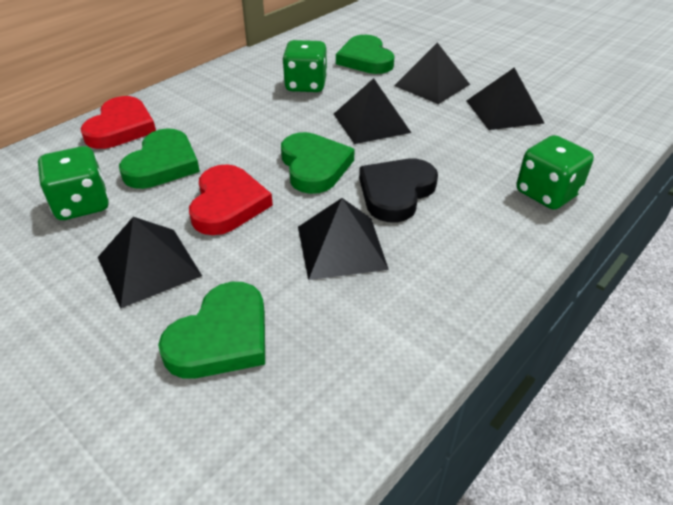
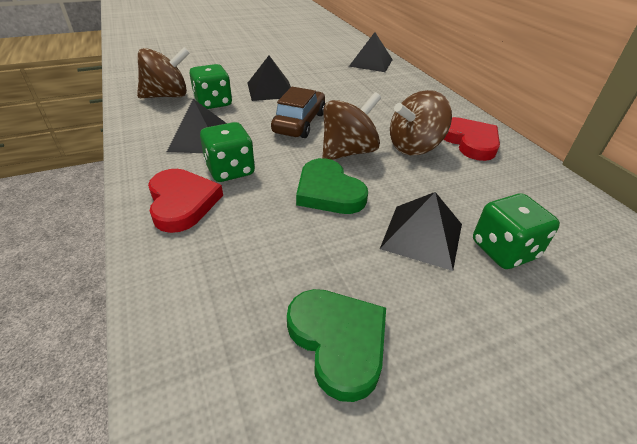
black heart: [359,159,438,222] = 1 -> none = 0
black pyramid: [98,217,202,309] [298,198,389,280] [334,78,411,144] [394,43,470,104] [466,68,545,130] = 5 -> [167,99,227,153] [247,56,291,101] [349,32,393,72] [380,192,462,271] = 4
brown car: none = 0 -> [271,87,325,138] = 1
brown spinning top: none = 0 -> [137,47,190,98] [322,92,381,160] [390,90,452,155] = 3
green heart: [119,128,200,189] [158,282,265,379] [281,132,355,194] [336,35,395,74] = 4 -> [287,289,386,402] [296,158,368,214] = 2

